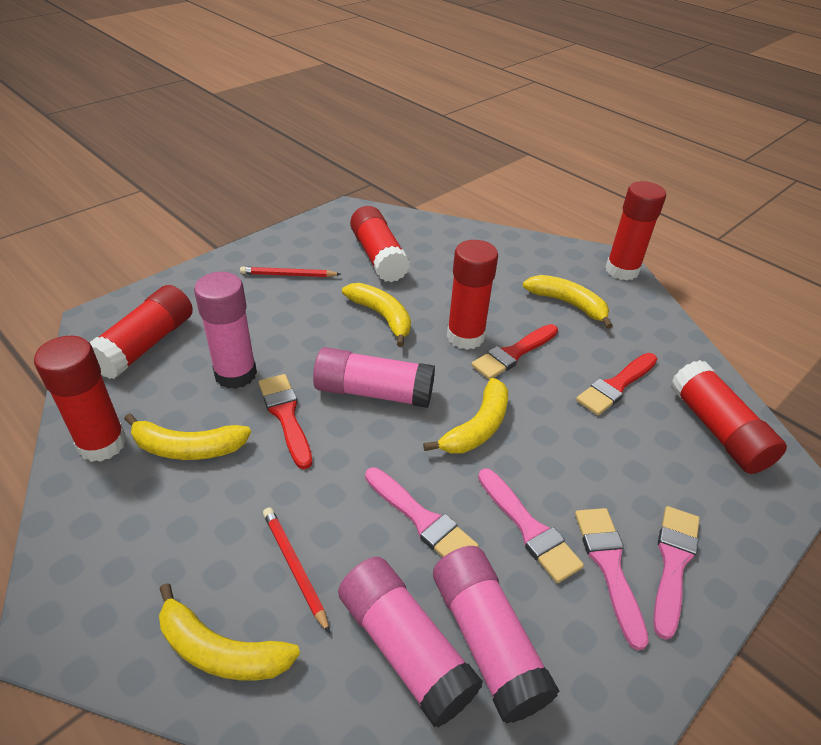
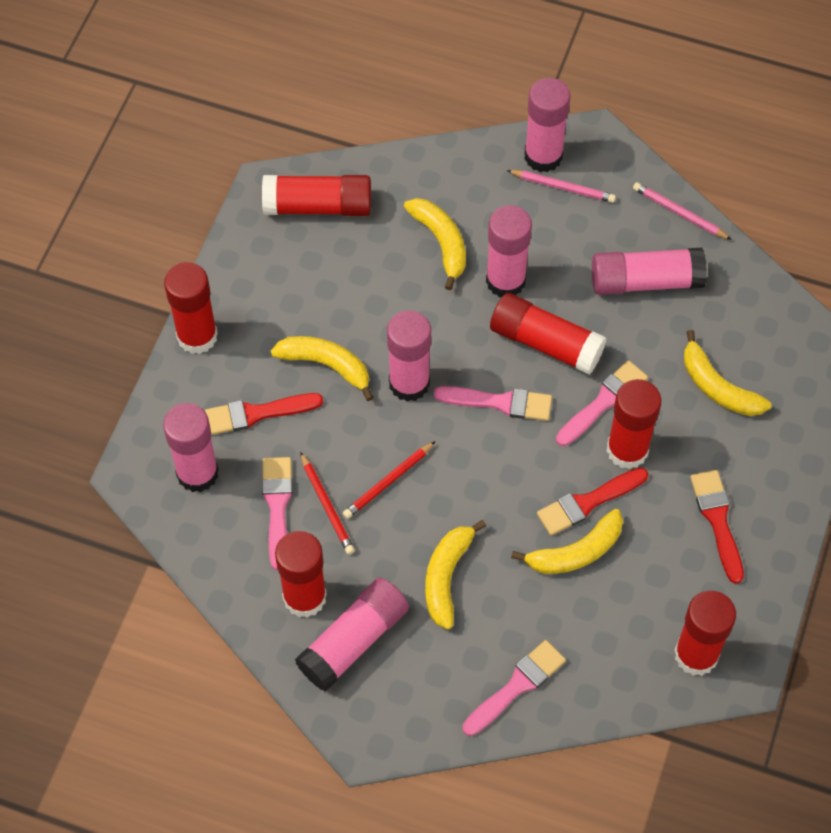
pink glue stick: [194,272,257,389] [313,347,435,408] [338,557,483,727] [433,546,560,724] = 4 -> [163,403,219,492] [295,578,409,691] [387,310,431,402] [486,205,532,297] [524,78,571,172] [592,248,707,295] = 6
pink pencil: none = 0 -> [506,170,616,203] [633,182,732,240] = 2

